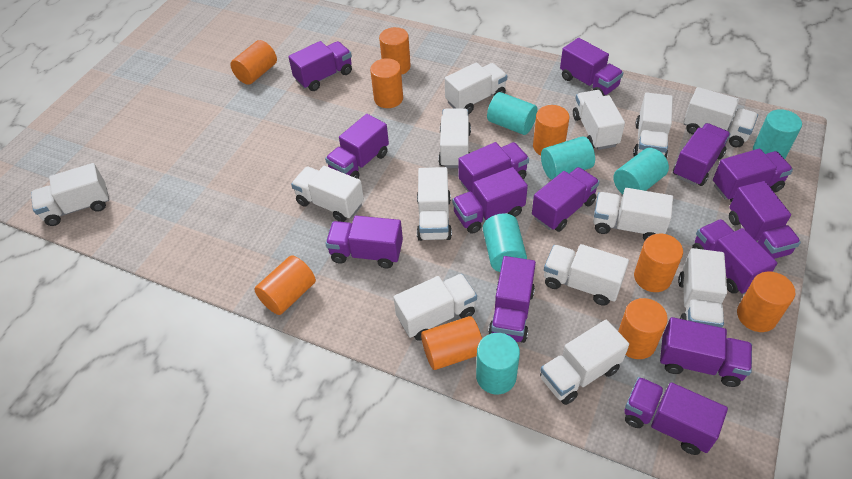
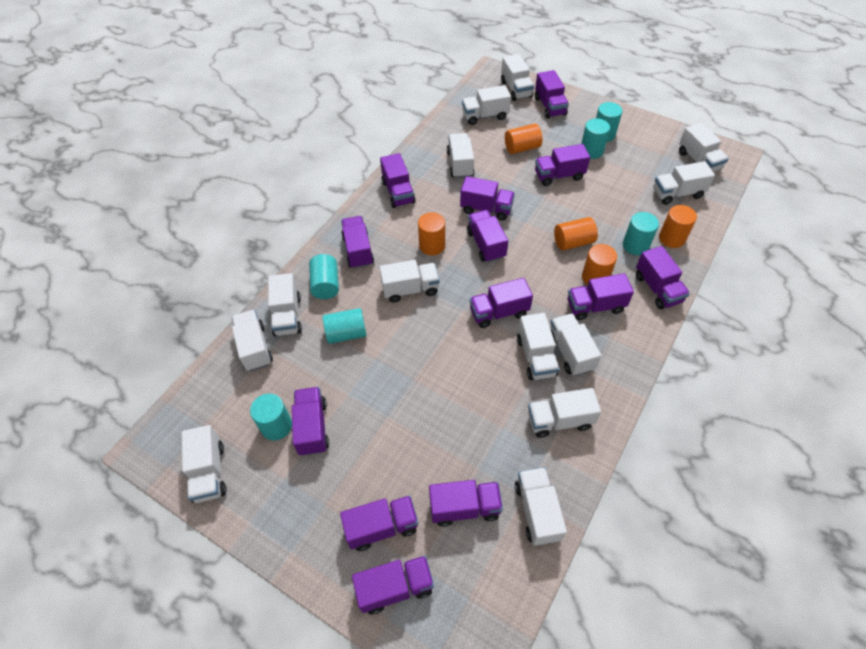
orange cylinder: [230,40,277,85] [254,255,316,315] [370,58,403,108] [379,27,411,75] [421,316,482,370] [533,105,570,156] [618,298,668,359] [634,234,683,292] [737,272,795,332] = 9 -> [418,212,445,255] [505,124,543,154] [554,217,598,251] [582,244,617,285] [659,205,697,248] = 5
purple truck: [288,41,352,91] [325,114,389,179] [325,216,403,268] [452,167,528,234] [458,142,529,193] [488,256,536,343] [532,167,600,232] [560,38,624,96] [625,377,728,455] [660,317,752,387] [673,123,730,186] [692,219,777,294] [713,149,793,202] [729,181,801,259] = 14 -> [292,387,329,456] [340,495,418,551] [341,216,374,269] [352,555,434,615] [380,153,416,208] [429,480,503,527] [460,176,515,221] [467,210,508,263] [470,278,533,328] [535,70,569,119] [535,144,590,186] [567,273,634,320] [636,246,690,309] = 13

